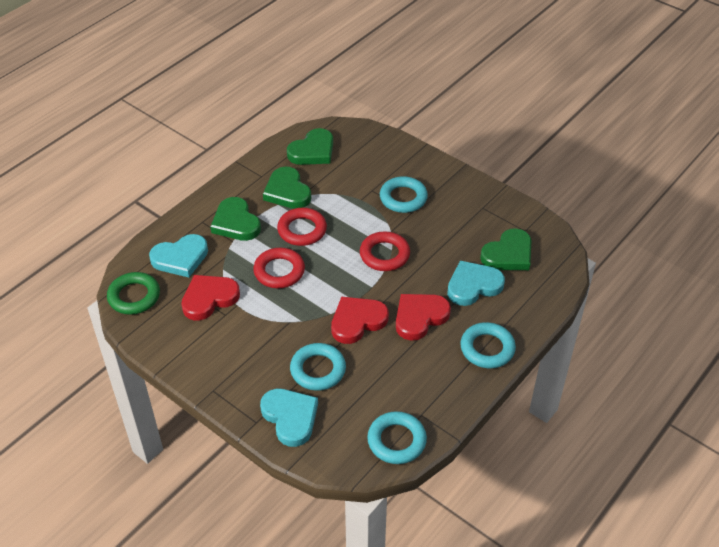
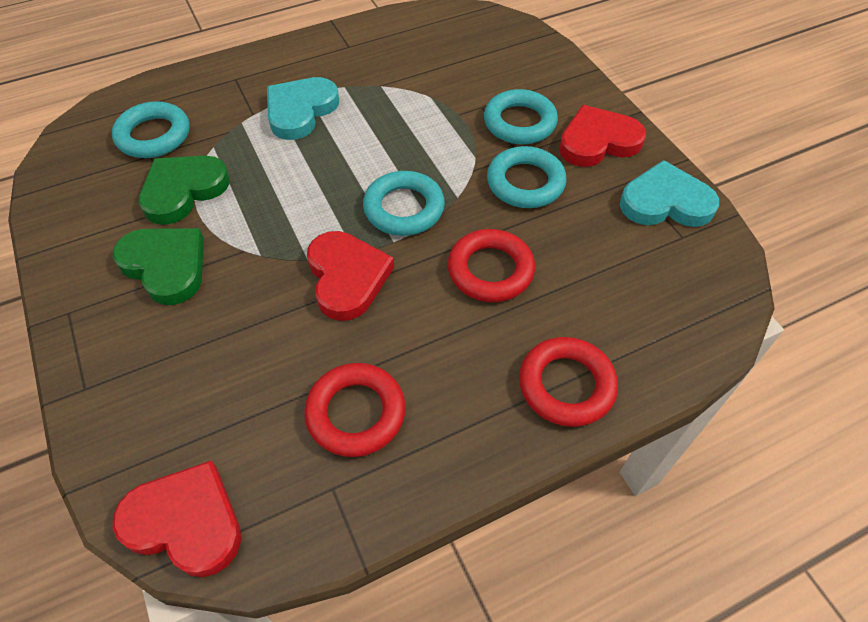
green heart: [211,197,261,241] [263,167,311,209] [287,128,333,165] [480,228,532,270] = 4 -> [113,228,204,305] [139,155,230,225] = 2
green ring: [107,272,160,315] = 1 -> none = 0
turquoise heart: [149,234,208,278] [260,389,318,447] [447,261,505,306] = 3 -> [267,77,339,140] [620,160,719,227] = 2

